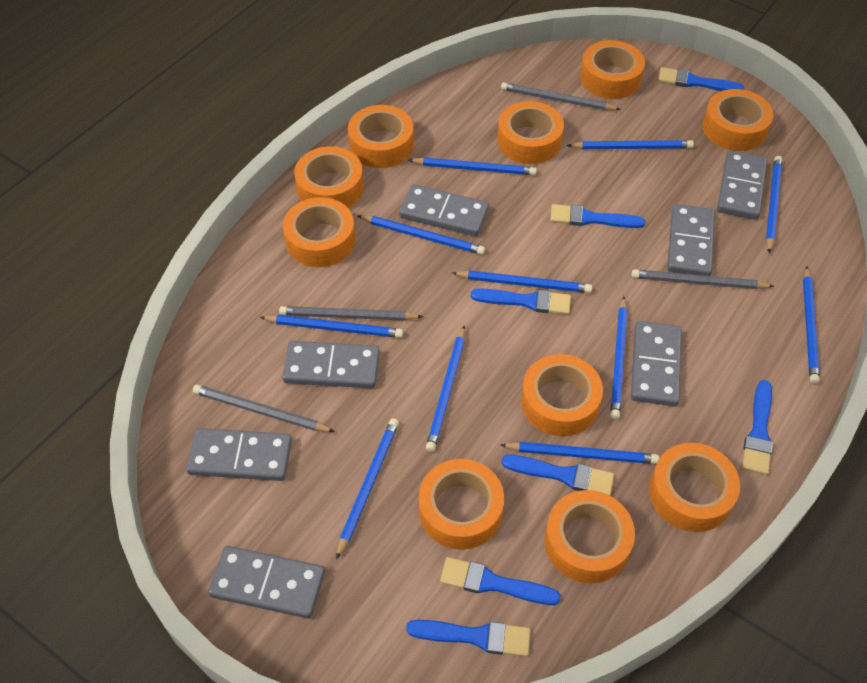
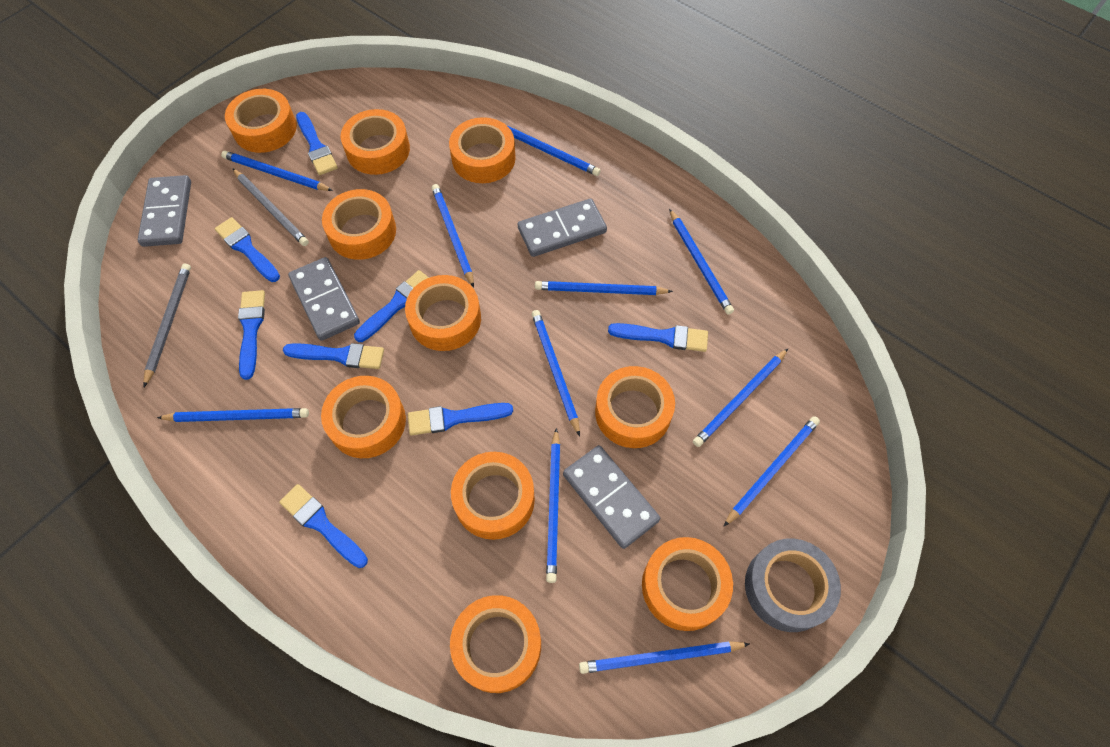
blue brush: [406,620,531,657] [440,557,561,605] [471,288,571,315] [502,455,614,496] [550,204,645,228] [658,67,744,91] [742,380,773,475] = 7 -> [215,217,280,282] [238,290,265,380] [279,484,368,568] [283,343,384,369] [296,112,338,175] [354,270,429,342] [408,403,513,435] [608,323,708,352] = 8
grey domino: [186,428,292,481] [208,546,325,619] [282,341,380,388] [399,184,489,236] [631,321,682,406] [667,204,715,276] [717,151,767,220] = 7 -> [138,175,191,247] [288,257,360,341] [518,199,607,257] [563,445,660,549] = 4
grey pencil: [193,384,335,432] [279,306,423,321] [501,82,621,110] [632,269,774,289] = 4 -> [143,264,191,387] [232,168,309,246] = 2
grey tape: none = 0 -> [745,539,841,632] = 1

